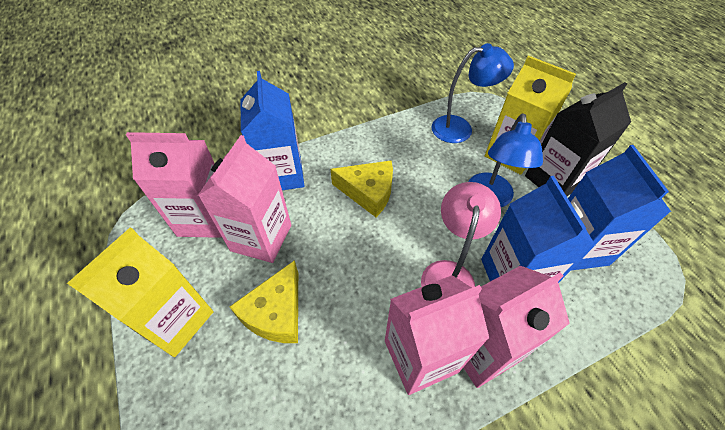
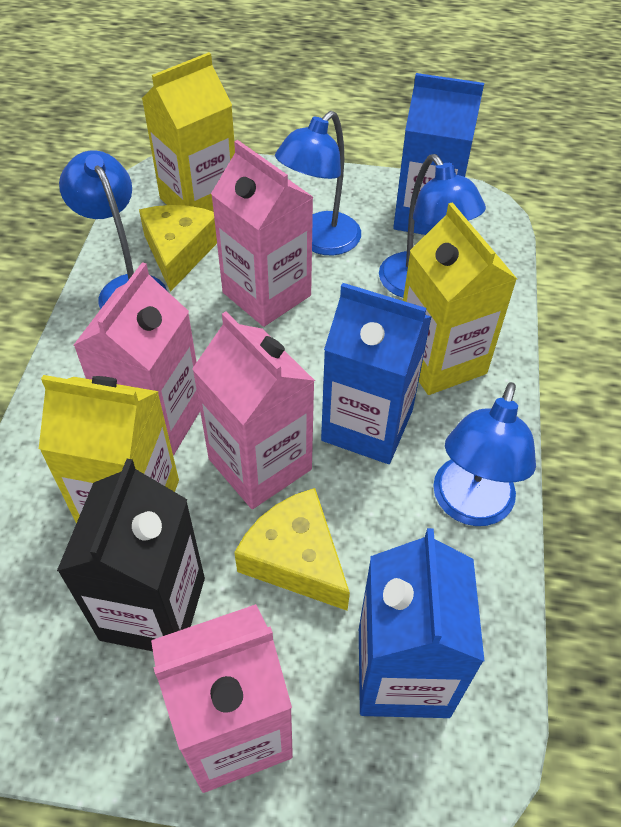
blue lamp: [432,43,514,143] [468,114,543,207] = 2 -> [59,150,167,309] [275,111,361,255] [379,154,486,298] [433,382,536,526] = 4
pink lamp: [421,182,501,288] = 1 -> none = 0
yellow carton: [67,227,213,357] [485,56,576,175] = 2 -> [39,375,179,523] [142,52,235,212] [403,202,517,395] = 3

